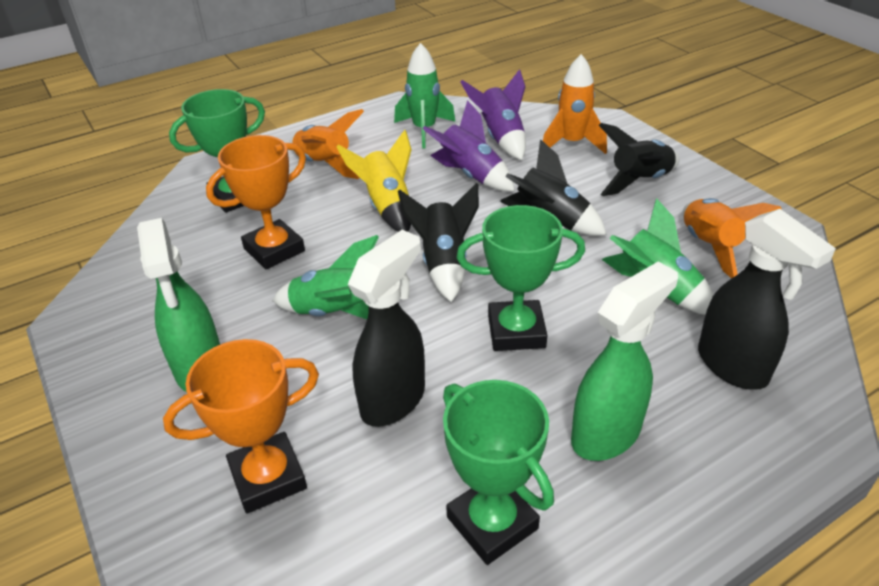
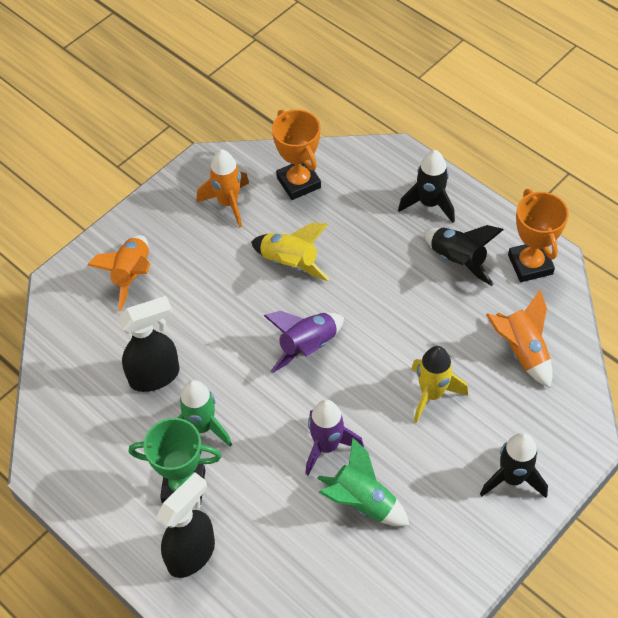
green rocket: [273,235,379,320] [394,43,456,149] [602,198,714,315] = 3 -> [178,380,232,447] [317,437,410,527] = 2
green spray bottle: [137,218,220,392] [571,261,678,461] = 2 -> none = 0
green trophy: [169,89,265,213] [443,380,554,565] [456,205,585,351] = 3 -> [129,418,222,503] = 1
yellow rocket: [337,130,411,232] = 1 -> [251,223,329,281] [412,346,468,423] = 2

